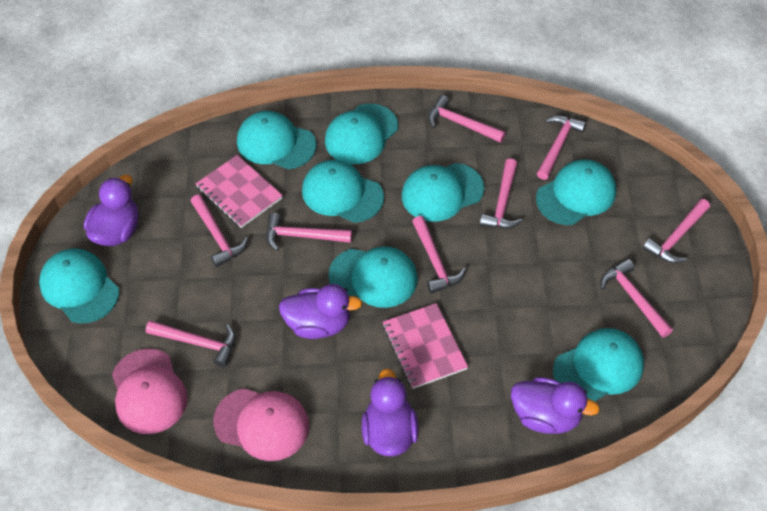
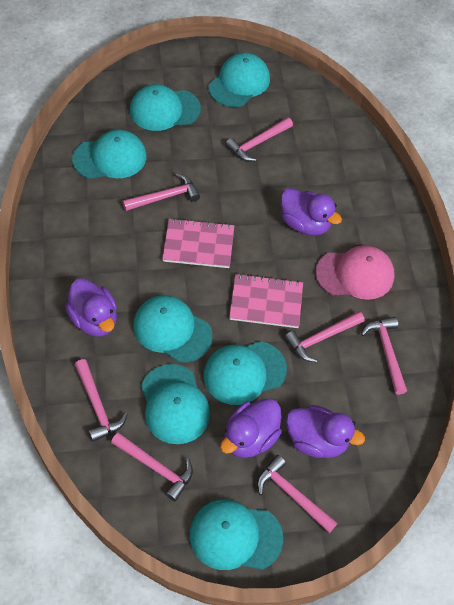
pink cap: [112,349,188,434] [213,388,309,461] = 2 -> [315,245,394,300] = 1
pink hammer: [146,320,236,367] [190,195,248,267] [266,213,352,251] [412,216,466,294] [428,95,506,143] [480,159,523,229] [537,115,586,180] [601,259,673,338] [643,199,710,263] = 9 -> [75,359,128,442] [111,433,193,501] [123,173,200,211] [226,117,293,161] [257,455,338,533] [284,311,365,362] [361,317,407,395] = 7
turquoise cap: [39,249,119,323] [237,111,317,169] [302,160,384,223] [325,104,398,164] [328,247,418,308] [402,163,484,222] [536,160,616,225] [553,328,644,401] = 8 -> [72,130,147,179] [130,84,201,131] [133,295,212,363] [141,364,210,444] [190,500,283,570] [203,341,287,405] [209,53,270,107] = 7

